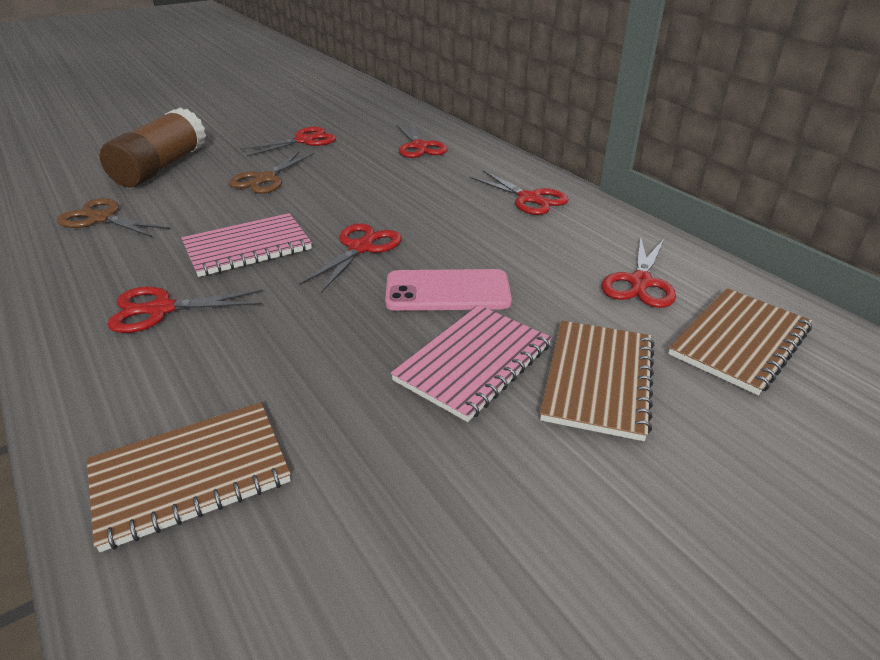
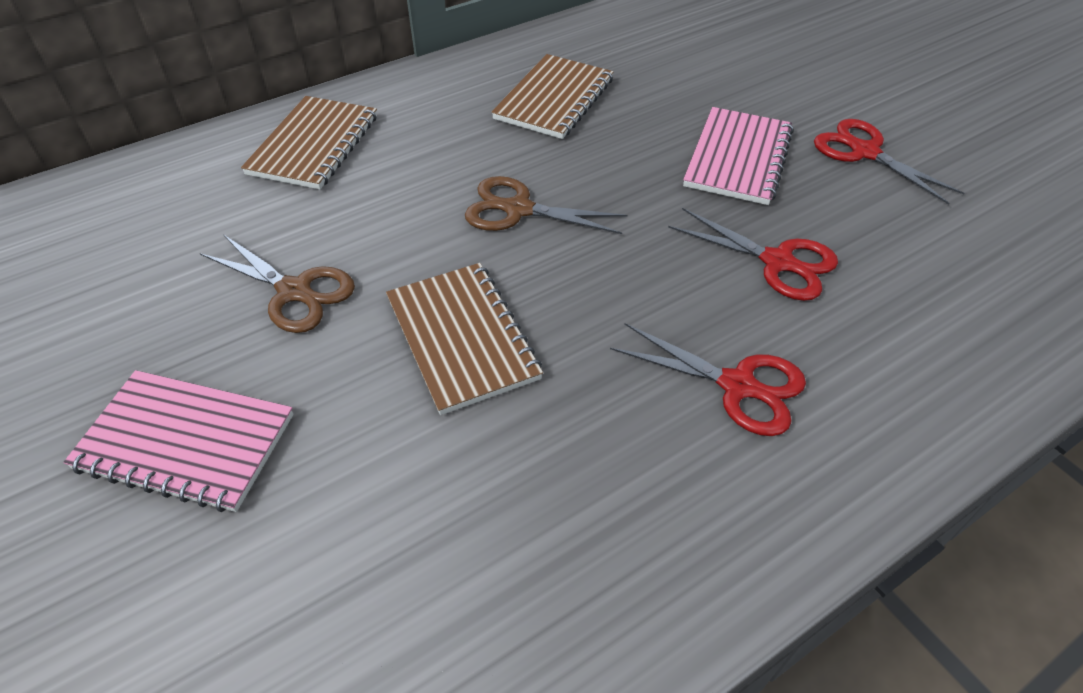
brown glue stick: [100,108,206,188] = 1 -> none = 0
pink phone: [385,269,512,311] = 1 -> none = 0
red scissors: [107,287,263,333] [240,127,336,157] [299,223,402,293] [396,122,448,158] [469,170,569,215] [601,235,676,308] = 6 -> [610,323,806,436] [668,208,838,301] [814,119,964,205] = 3

